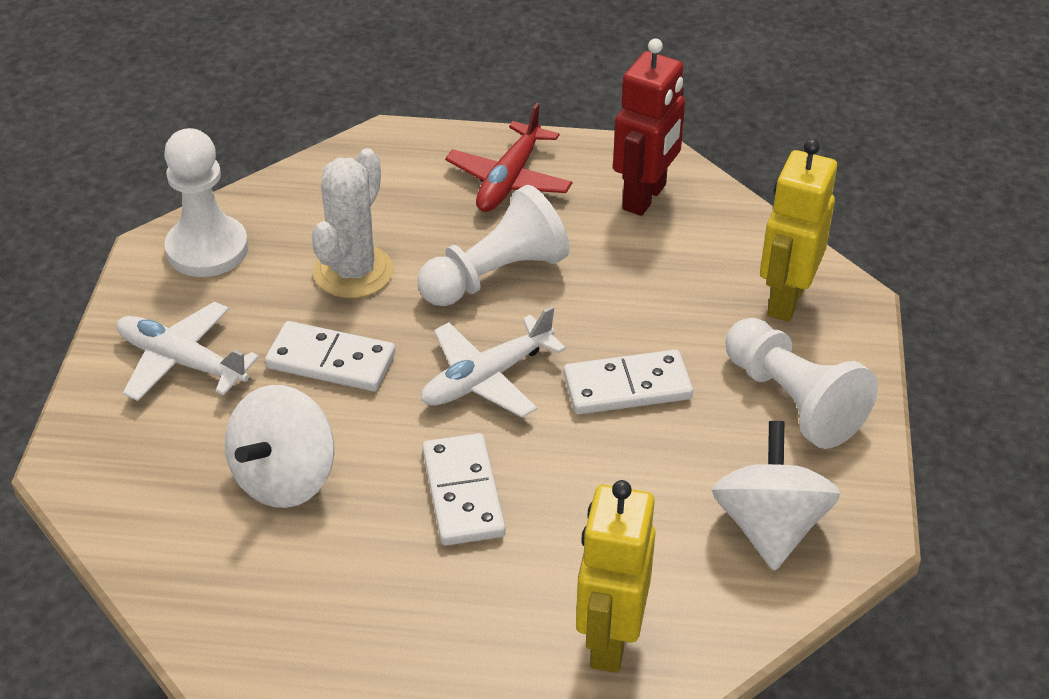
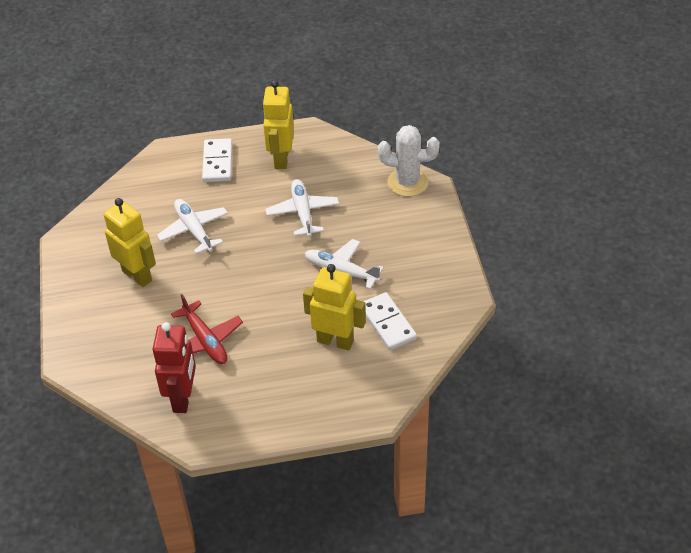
white domino: [265,321,395,391] [422,433,506,546] [563,349,693,415] = 3 -> [202,138,232,182] [363,292,417,350] = 2
white pawn: [164,128,248,277] [418,185,570,306] [726,318,878,449] = 3 -> none = 0
white plane: [117,302,259,401] [421,306,566,417] = 2 -> [157,199,228,254] [265,179,339,237] [305,239,384,289] = 3
white spinning top: [225,385,334,508] [712,421,840,571] = 2 -> none = 0
yellow robot: [576,480,656,673] [760,139,837,322] = 2 -> [104,198,156,287] [262,80,294,169] [303,264,366,351] = 3

